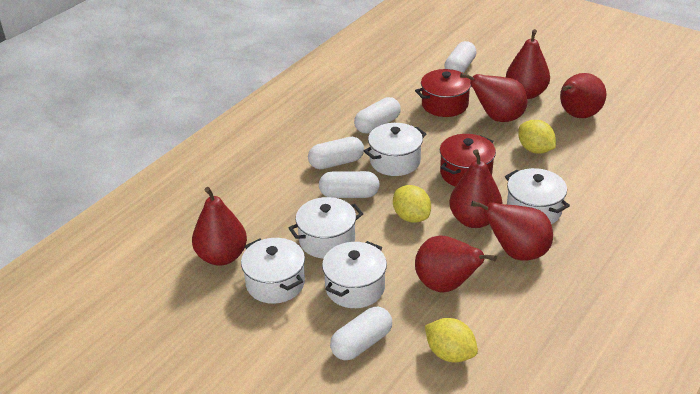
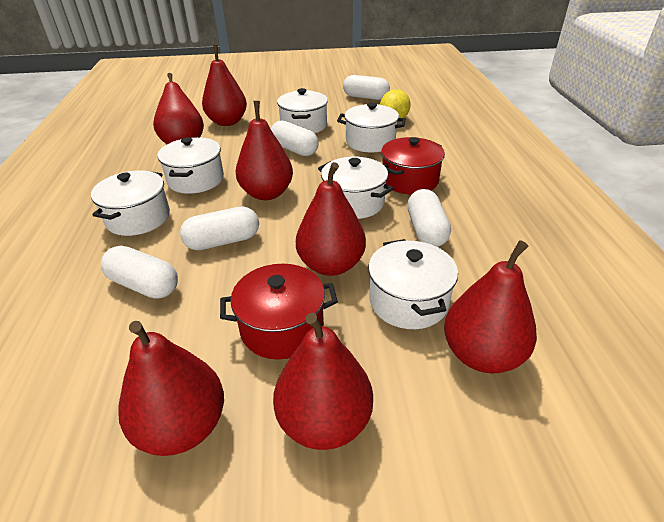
white pot: [241,238,305,304] [288,197,363,259] [322,241,387,308] [364,123,426,176] [505,168,570,224] = 5 -> [91,170,170,236] [158,137,224,194] [277,88,328,133] [318,157,394,219] [337,103,406,152] [368,239,458,329] = 6
yellow lemon: [393,185,431,223] [425,318,478,362] [518,120,556,154] = 3 -> [380,90,411,118] = 1

